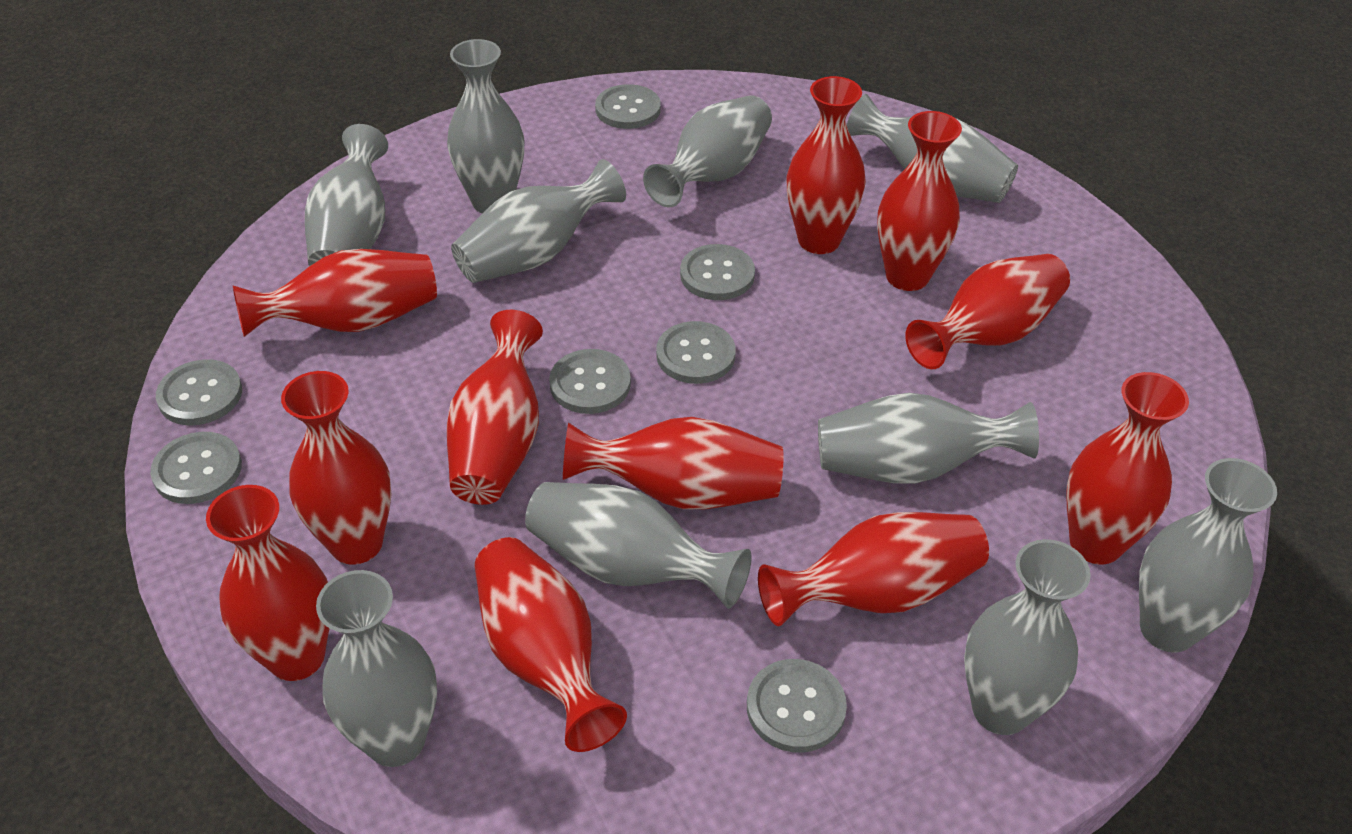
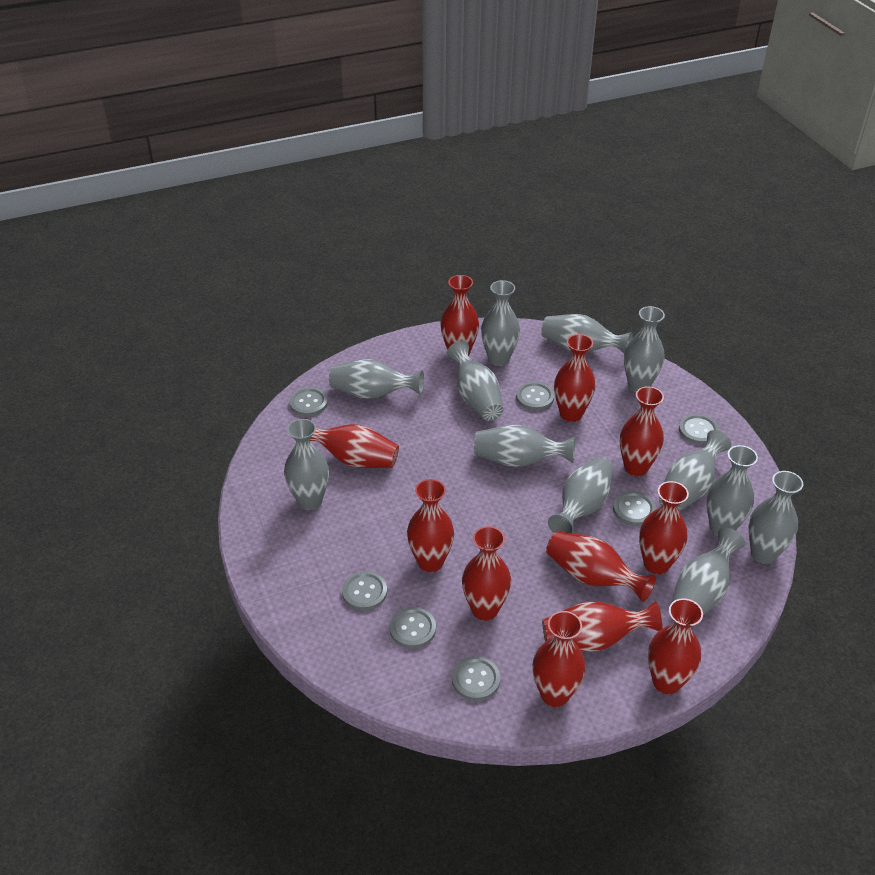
grey vase: [305,124,388,266] [316,570,437,767] [447,39,524,213] [451,159,626,283] [525,482,752,609] [643,95,772,207] [818,393,1039,484] [847,94,1018,203] [964,539,1091,735] [1139,458,1277,653] = 10 -> [284,419,329,510] [329,359,424,399] [447,341,504,421] [474,425,575,467] [481,280,520,366] [541,314,633,353] [548,457,614,533] [624,306,665,392] [659,430,731,512] [672,528,745,615] [706,445,758,536] [749,471,803,564] = 12

